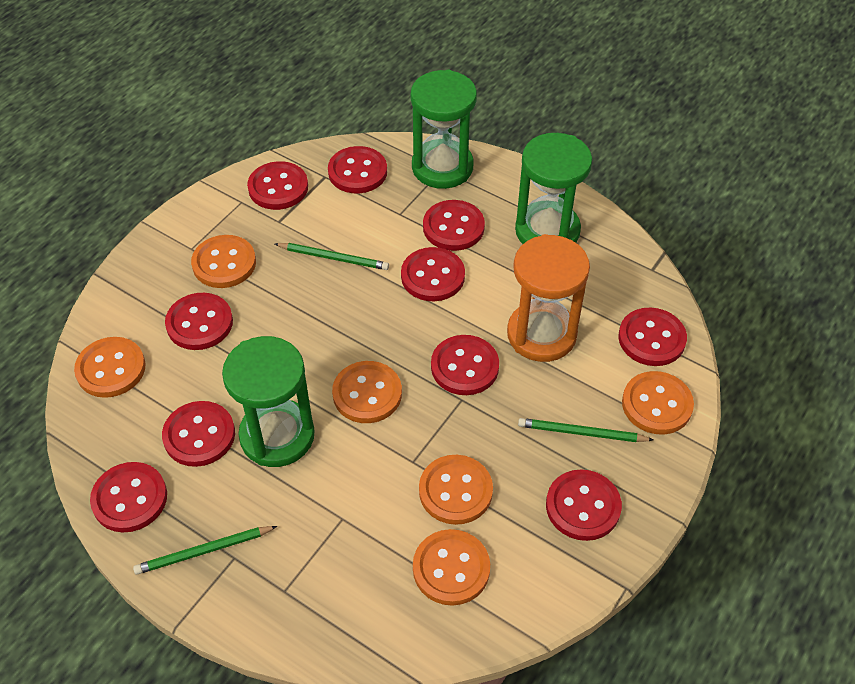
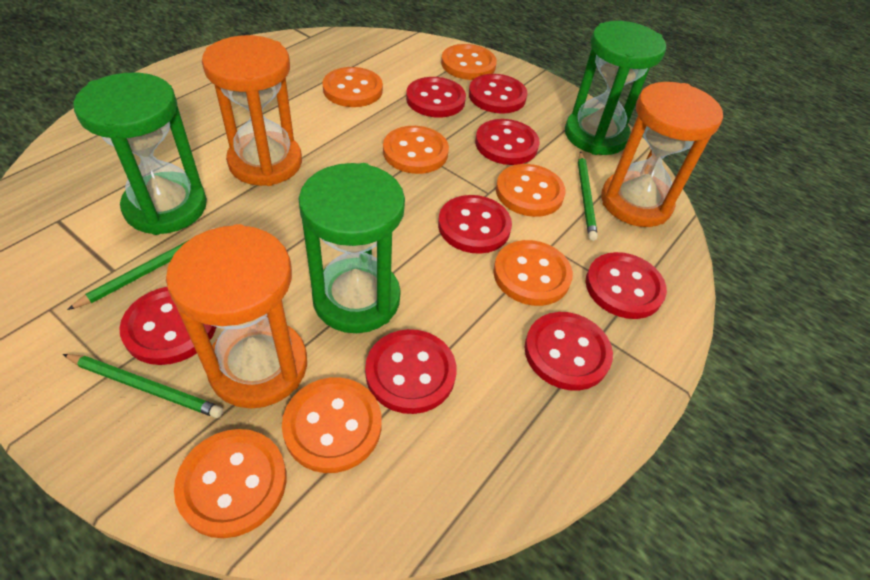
orange button: [74,337,146,398] [191,235,256,288] [332,361,402,423] [413,529,490,606] [419,455,493,525] [622,371,694,435] = 6 -> [174,429,286,538] [282,377,381,473] [322,67,383,107] [383,126,449,174] [441,44,497,80] [493,240,573,306] [496,164,566,217] = 7
orange hourglass: [507,234,590,362] = 1 -> [166,224,307,408] [202,35,302,186] [601,82,723,227] = 3
red button: [90,462,167,533] [162,401,235,467] [165,293,233,350] [247,161,308,210] [328,146,387,193] [401,247,465,301] [423,200,485,251] [431,335,499,395] [546,469,622,541] [618,308,687,366] = 10 -> [119,287,216,365] [365,329,456,414] [406,77,466,118] [438,195,512,254] [469,74,527,114] [475,119,540,165] [524,312,613,391] [586,252,667,319] = 8

